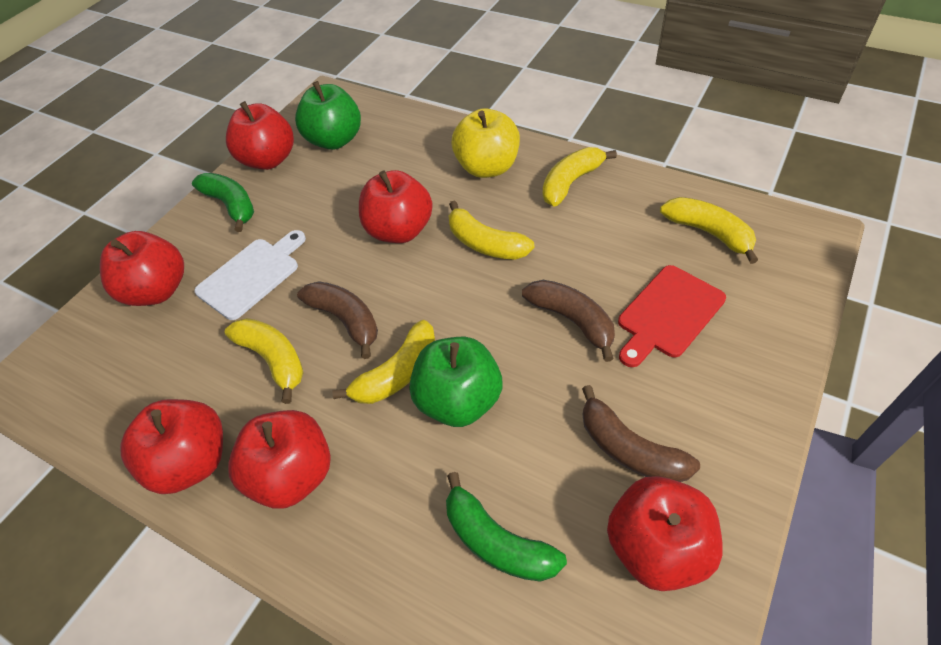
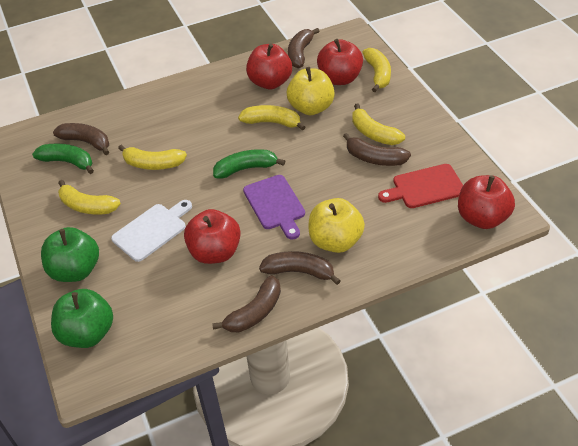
brown banana: [297,281,378,359] [522,280,615,362] [582,385,700,482] = 3 -> [53,123,109,155] [212,275,281,332] [259,251,341,285] [288,28,320,68] [343,133,411,166] = 5
purple cutting board: none = 0 -> [243,175,305,240] = 1
red apple: [100,231,184,306] [120,399,223,494] [226,101,294,170] [228,410,331,509] [359,170,433,243] [607,476,723,591] = 6 -> [184,209,241,264] [246,43,292,89] [317,39,363,85] [458,175,515,229] = 4
yellow apple: [451,108,520,178] = 1 -> [287,67,335,115] [309,198,365,253] = 2

